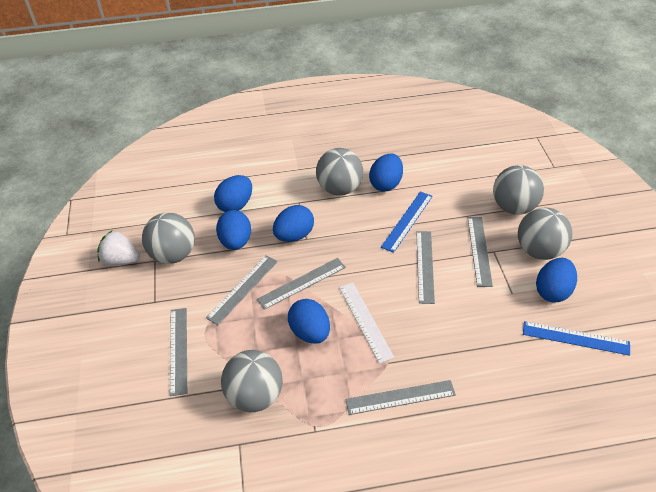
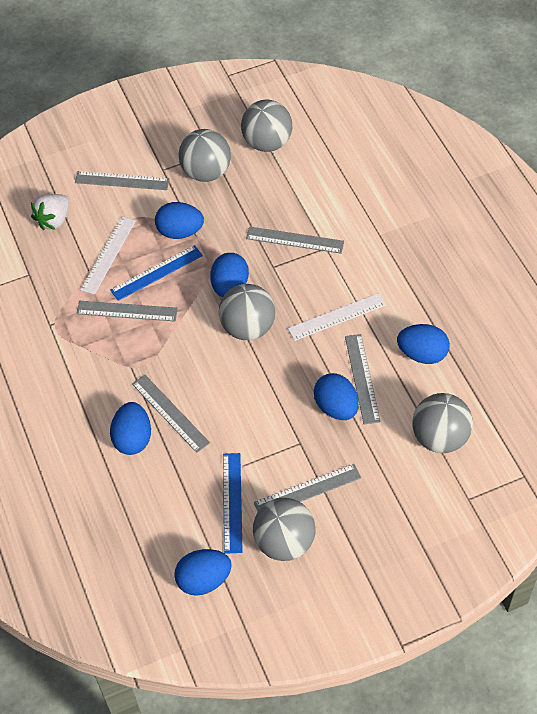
white ruler: [339,283,394,363] = 1 -> [80,217,136,295] [288,293,386,341] = 2

